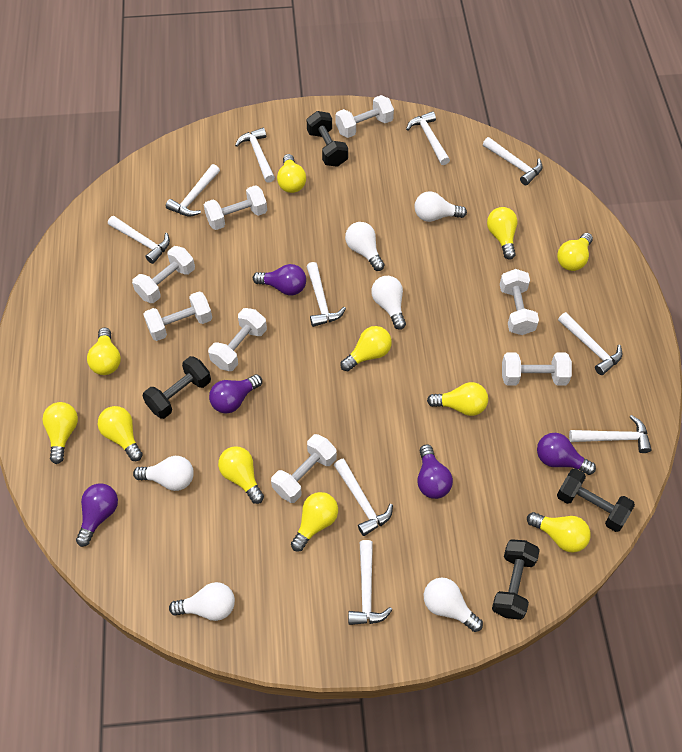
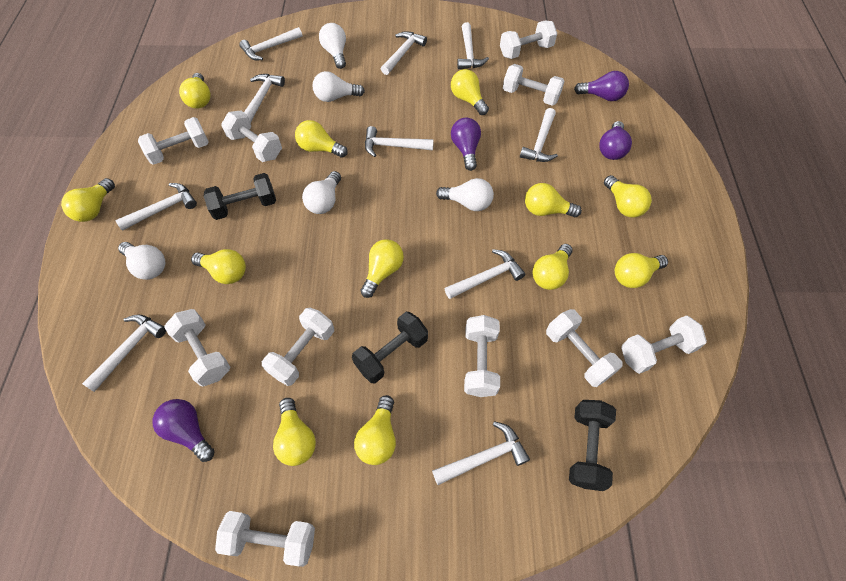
black dumbbell: [143,356,211,419] [307,111,348,167] [492,539,540,620] [557,468,635,532] = 4 -> [204,173,276,220] [352,312,428,383] [569,400,616,491] = 3
purple light bulb: [76,483,118,547] [209,374,262,413] [253,264,306,295] [417,444,453,499] [537,433,596,475] = 5 -> [153,399,215,462] [451,117,481,171] [574,71,629,101] [599,121,632,160] = 4
white dumbbell: [132,246,195,303] [143,291,212,341] [204,185,267,230] [208,308,267,371] [271,434,337,503] [335,95,394,138] [500,269,539,335] [502,353,572,385] = 8 -> [138,117,209,165] [164,309,230,387] [215,511,315,567] [221,111,282,162] [262,308,334,386] [464,315,500,397] [500,21,557,59] [503,64,565,106] [546,309,623,387] [621,315,707,374] = 10
white light bulb: [133,456,194,491] [169,582,235,621] [345,222,385,271] [371,276,406,330] [414,191,467,222] [424,578,483,632] = 6 -> [118,242,165,280] [302,171,341,214] [312,71,365,102] [319,23,346,69] [436,178,494,211] = 5
yellow light bulb: [42,402,78,464] [87,328,121,375] [98,406,143,461] [218,446,264,504] [277,154,306,193] [291,492,338,552] [340,326,392,371] [427,382,488,416] [487,207,518,259] [527,512,591,552] [557,233,593,271] = 11 -> [61,178,115,222] [179,73,211,109] [191,249,246,284] [273,398,316,466] [295,120,348,158] [354,395,396,465] [361,239,404,298] [451,69,489,115] [525,183,582,217] [533,244,573,290] [604,175,652,218] [615,253,668,288] = 12

